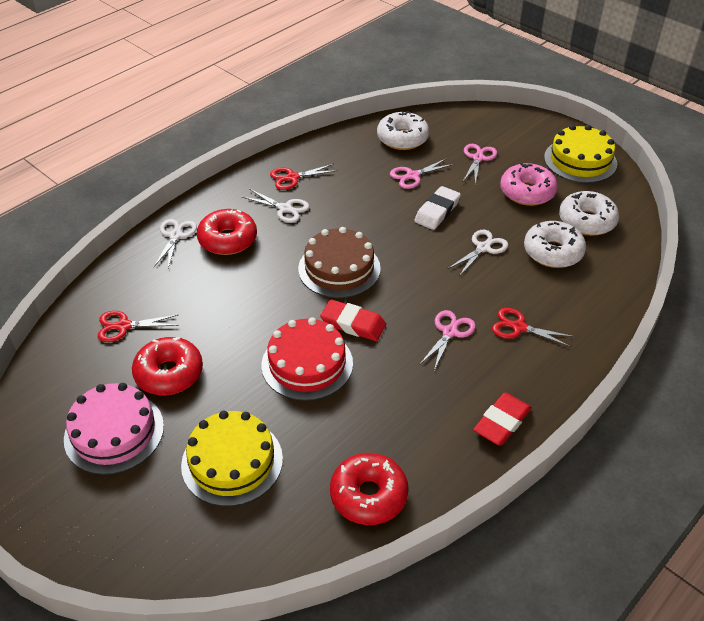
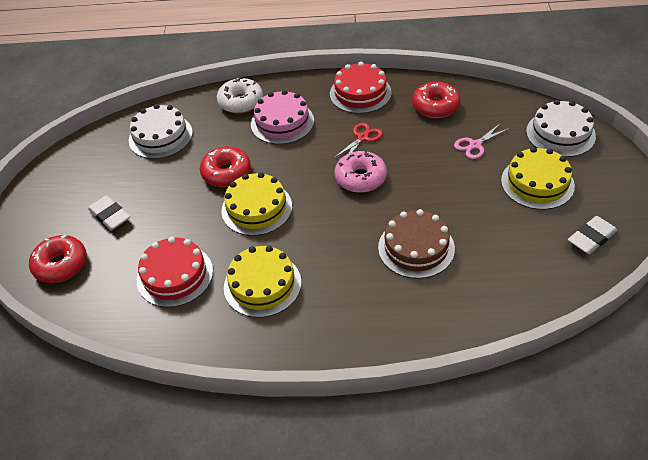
pink scissors: [390,158,454,189] [419,310,476,371] [463,144,497,185] = 3 -> [454,124,509,159] = 1
red cake: [262,317,353,401] = 1 -> [137,237,213,307] [330,62,392,114] = 2
red eraser: [320,299,386,341] [473,393,532,446] = 2 -> none = 0
red scissors: [98,311,179,342] [270,164,338,190] [492,308,575,347] = 3 -> [334,123,383,158] = 1
white cake: none = 0 -> [129,104,193,159] [526,100,596,157] = 2
white donut: [377,111,429,150] [524,221,586,268] [559,191,619,236] = 3 -> [217,78,263,113] = 1
white eraser: [414,186,461,230] = 1 -> [88,196,130,230] [568,216,618,254] = 2
white scissors: [154,219,197,268] [242,189,309,223] [448,230,508,276] = 3 -> none = 0
yellow cake: [181,411,283,506] [544,125,617,183] = 2 -> [221,172,292,236] [224,246,301,318] [501,147,575,210] = 3

